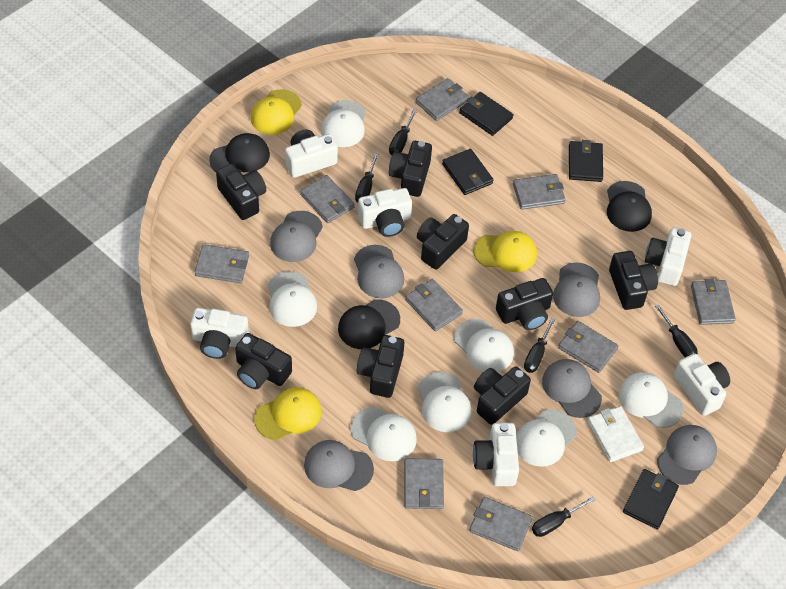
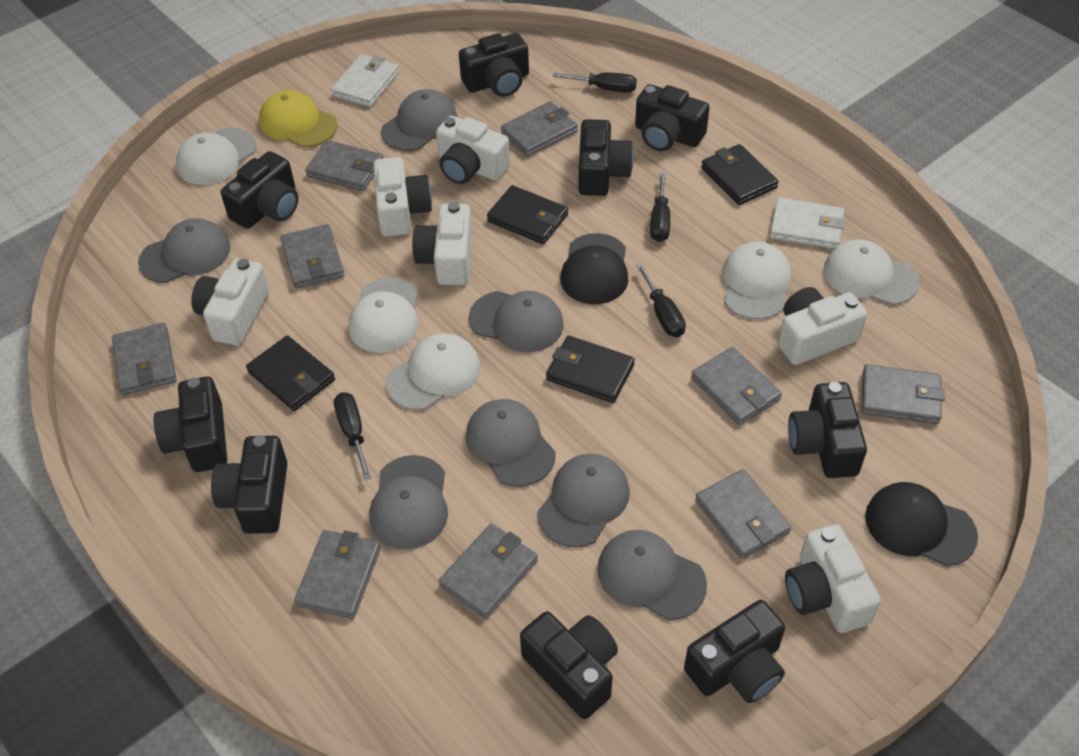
black camera: [216,164,266,220] [235,333,292,389] [357,335,404,398] [389,141,432,197] [417,214,469,270] [474,366,531,425] [496,278,553,330] [609,251,658,310] = 8 -> [153,376,227,472] [211,435,287,534] [221,151,299,229] [459,33,529,97] [520,611,618,719] [579,119,634,196] [635,84,710,151] [684,600,785,703] [788,382,867,478] = 9
black cap: [209,133,270,172] [338,299,400,349] [607,181,652,232] = 3 -> [560,233,628,304] [865,482,978,566] = 2
black screwdriver: [355,153,379,203] [389,109,417,155] [524,317,555,373] [532,496,595,537] [655,305,698,357] = 5 -> [334,392,371,480] [553,72,637,93] [636,263,686,337] [650,172,670,242] = 4
grey cap: [270,211,323,262] [304,440,374,491] [354,245,404,299] [542,359,602,418] [553,262,600,317] [657,425,717,485] = 6 -> [138,218,230,283] [369,455,448,550] [381,89,457,151] [466,399,556,487] [469,291,564,352] [537,454,630,548] [597,530,707,620] = 7
white cap: [268,271,317,327] [321,100,366,147] [350,407,417,461] [418,372,471,432] [454,319,514,372] [516,409,577,467] [619,372,683,428] = 7 -> [176,128,256,185] [348,278,419,353] [386,333,480,410] [722,242,791,320] [824,239,919,305] = 5
white wallet: [587,406,644,462] = 1 -> [331,54,399,107] [770,198,845,249] = 2
yellow cap: [250,89,302,135] [254,387,321,440] [473,231,537,272] = 3 -> [259,90,338,147] = 1

